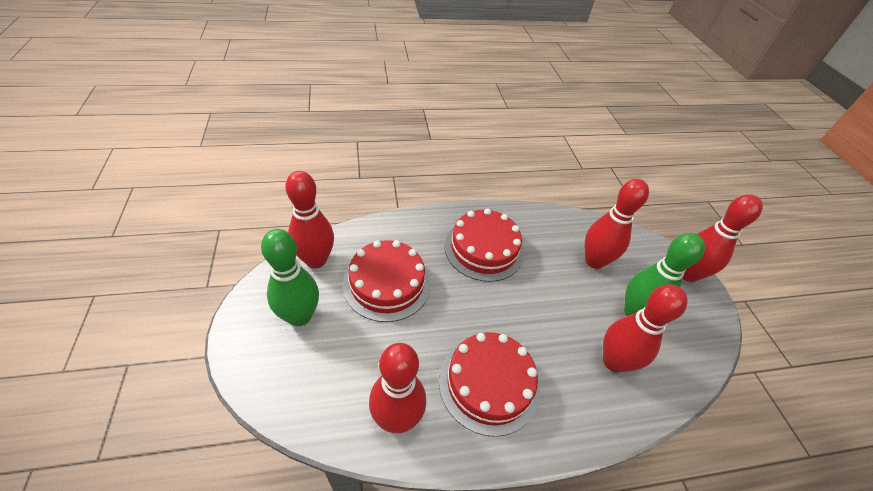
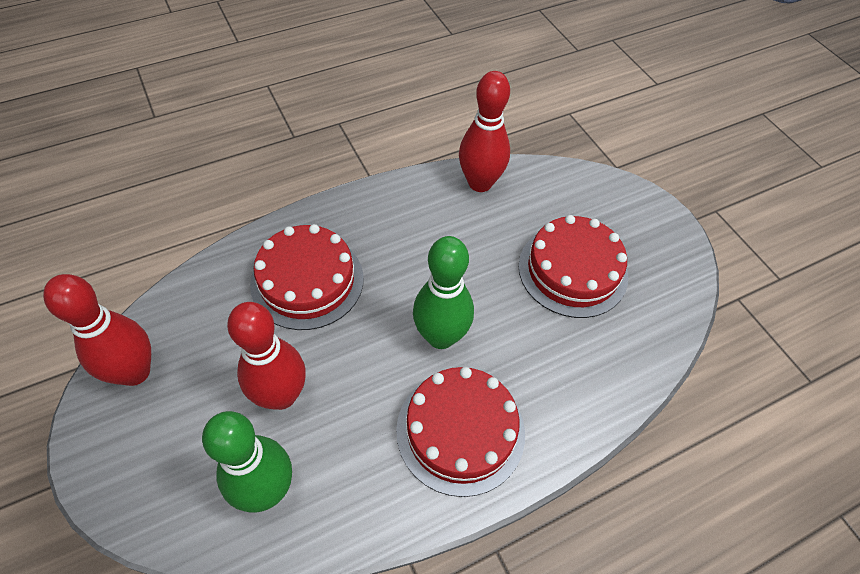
red bowling pin: [286,171,334,268] [369,343,426,433] [585,179,649,269] [603,285,687,373] [682,194,763,282] = 5 -> [43,274,151,386] [227,302,306,410] [459,71,510,192] = 3

